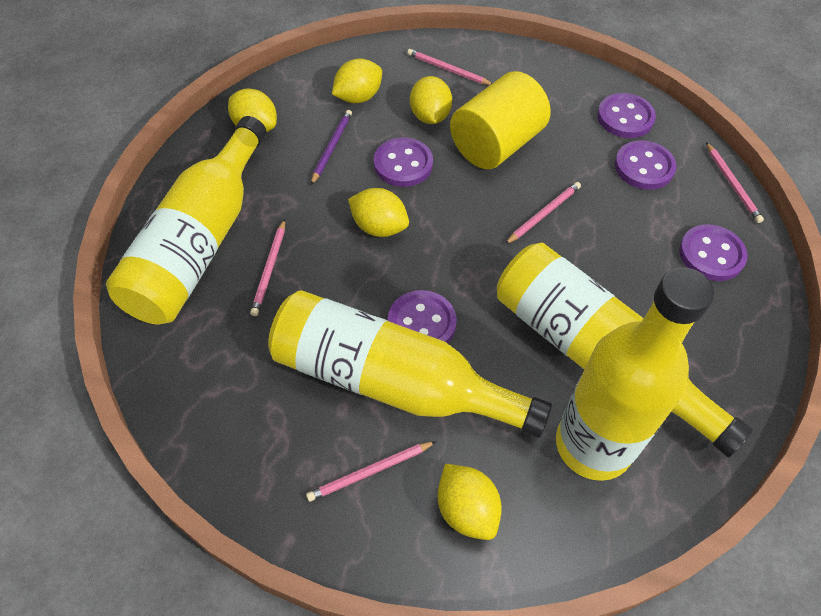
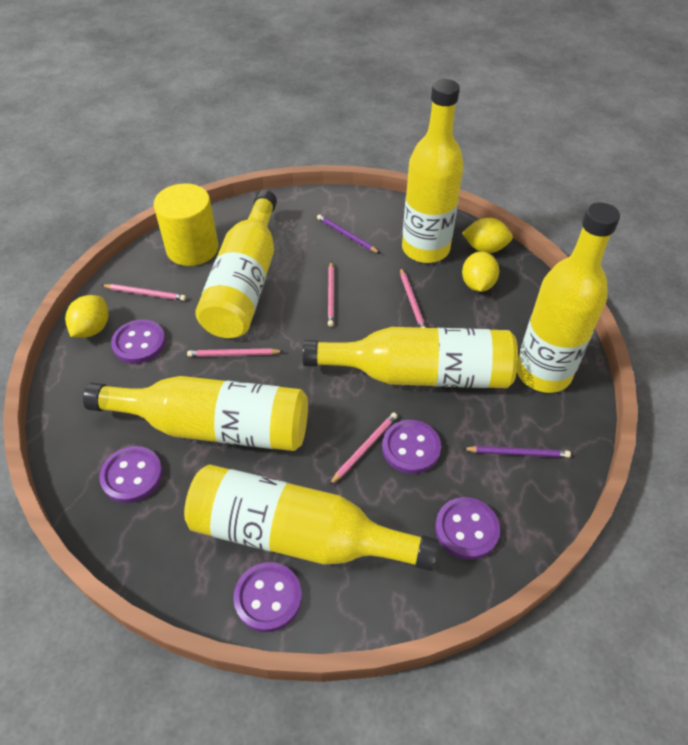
purple pencil: [311,110,352,185] = 1 -> [317,214,380,253] [463,446,571,458] = 2
yellow bottle: [106,116,267,324] [268,290,552,438] [497,243,753,457] [556,267,714,481] = 4 -> [83,376,308,451] [184,464,439,571] [195,190,277,338] [302,327,518,388] [402,79,464,263] [517,202,620,393] = 6
yellow lemon: [228,88,277,132] [332,59,382,103] [348,188,409,237] [410,76,452,124] [437,464,502,540] = 5 -> [65,295,108,338] [462,218,513,253] [462,251,499,292] = 3

